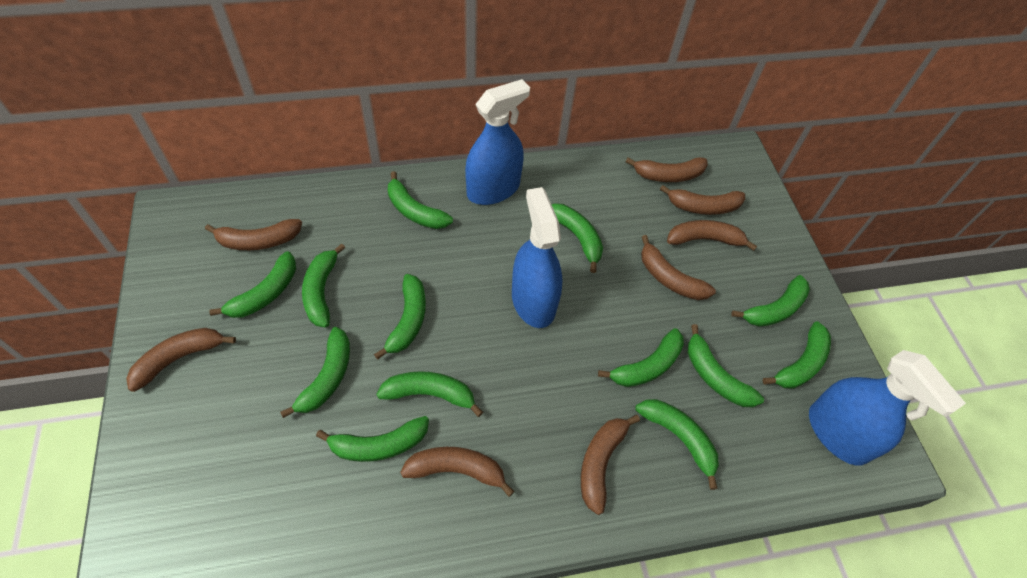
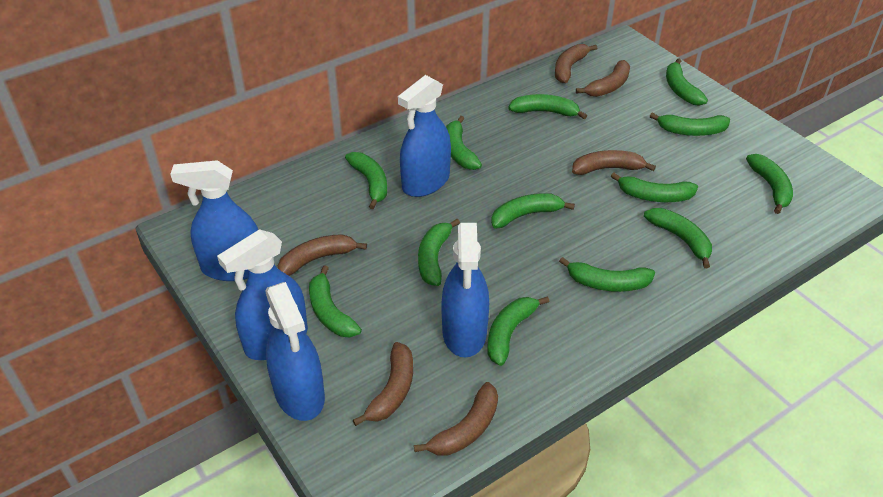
blue spray bottle: [465,79,530,205] [512,187,563,328] [809,350,966,466] = 3 -> [171,160,258,281] [217,229,308,360] [265,282,325,421] [398,75,451,197] [441,223,489,358] = 5
brown banana: [126,328,236,392] [205,219,302,250] [400,447,514,497] [581,415,640,515] [625,157,708,182] [641,235,716,300] [660,185,745,215] [667,220,757,251] = 8 -> [278,234,367,276] [353,342,413,426] [414,382,498,456] [555,44,597,83] [572,150,656,175] [576,60,630,97] = 6

